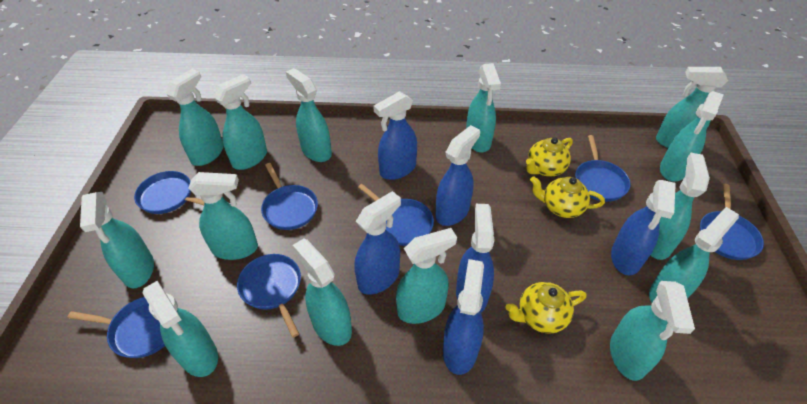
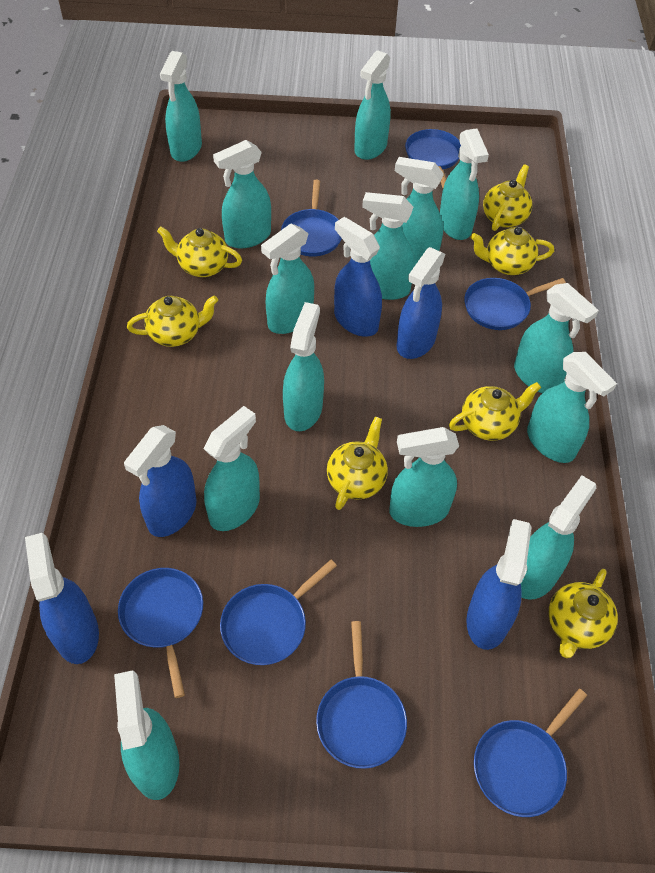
blue spray bottle: [354,191,401,295] [373,91,417,180] [435,125,480,226] [443,259,484,375] [456,204,494,313] [611,180,676,275] = 6 -> [25,533,99,664] [124,425,196,537] [334,217,382,337] [397,247,445,359] [466,519,531,650] = 5
yellow teapot: [506,282,586,334] [526,137,573,177] [530,176,605,218] = 3 -> [127,296,218,347] [157,227,242,277] [327,417,388,510] [449,382,541,441] [471,227,554,275] [483,164,532,231] [548,569,618,658] = 7

